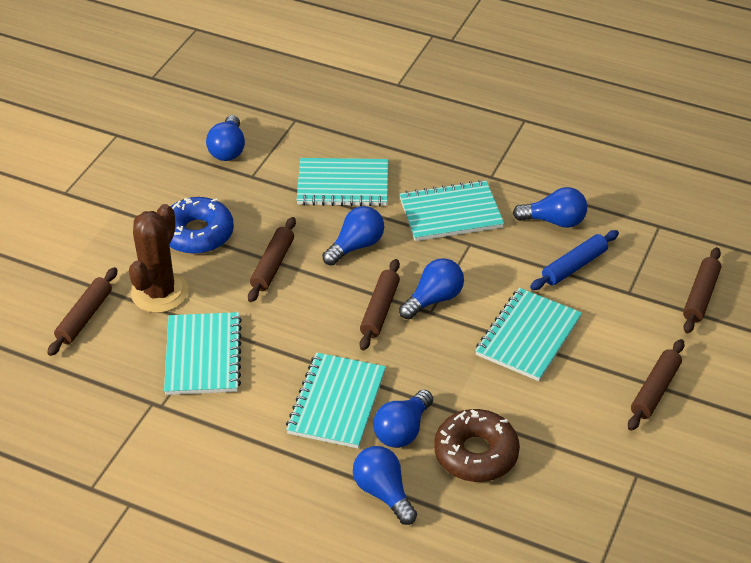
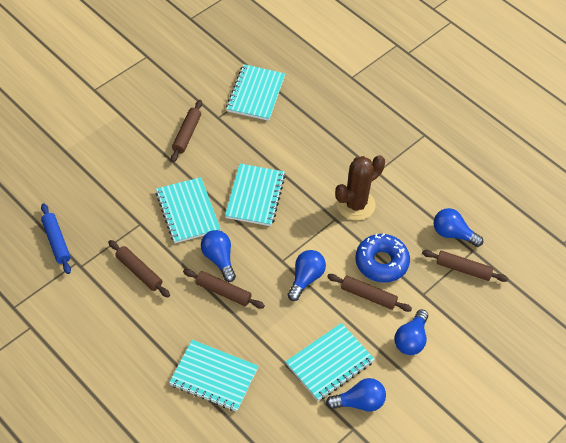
blue light bulb: [206,115,245,161] [322,206,384,266] [353,446,417,525] [373,390,433,448] [399,258,464,319] [513,187,587,228] = 6 -> [201,230,236,282] [288,250,326,301] [326,378,386,412] [395,309,428,355] [434,208,483,247] = 5
brown donut: [434,409,520,482] = 1 -> none = 0

